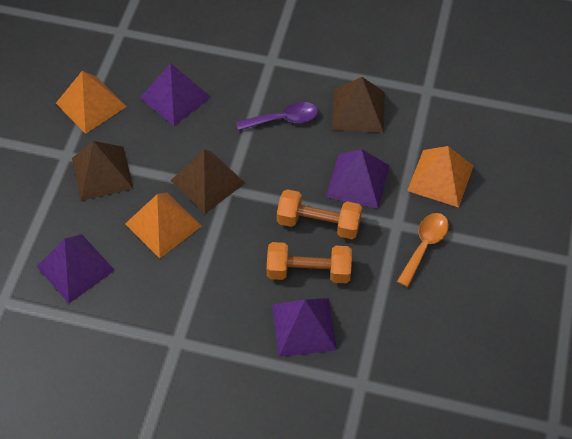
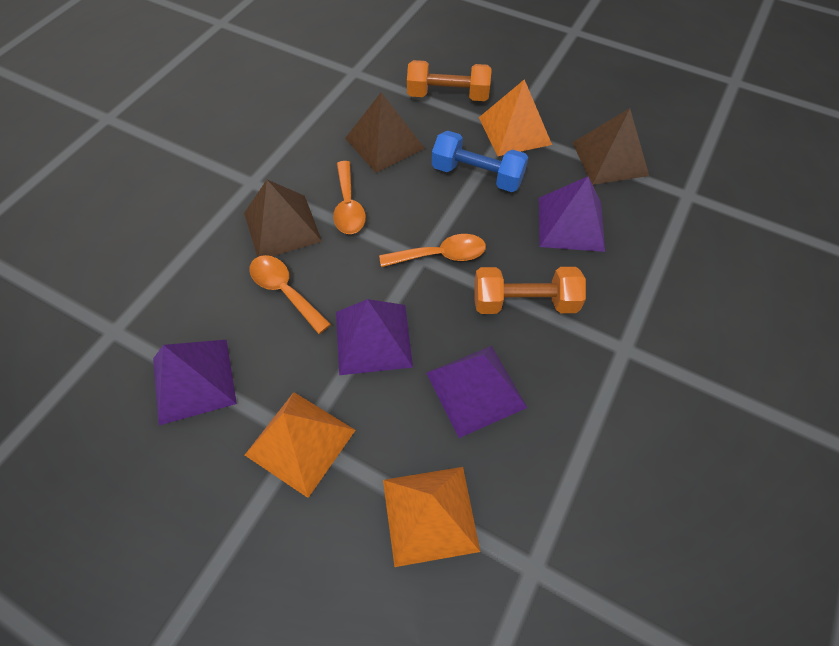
blue dumbbell: none = 0 -> [432,131,529,192] = 1
orange spoon: [397,213,449,287] = 1 -> [250,255,331,334] [333,161,366,234] [379,234,486,267] = 3
purple spoon: [236,102,318,131] = 1 -> none = 0

